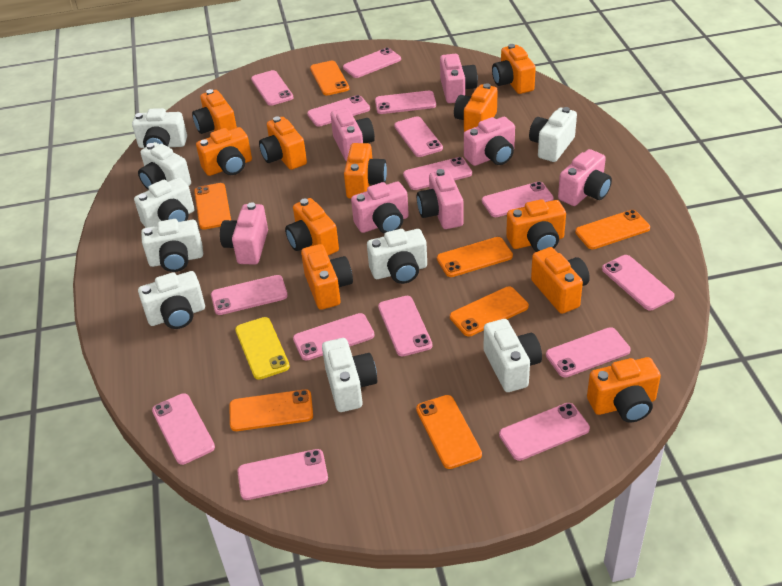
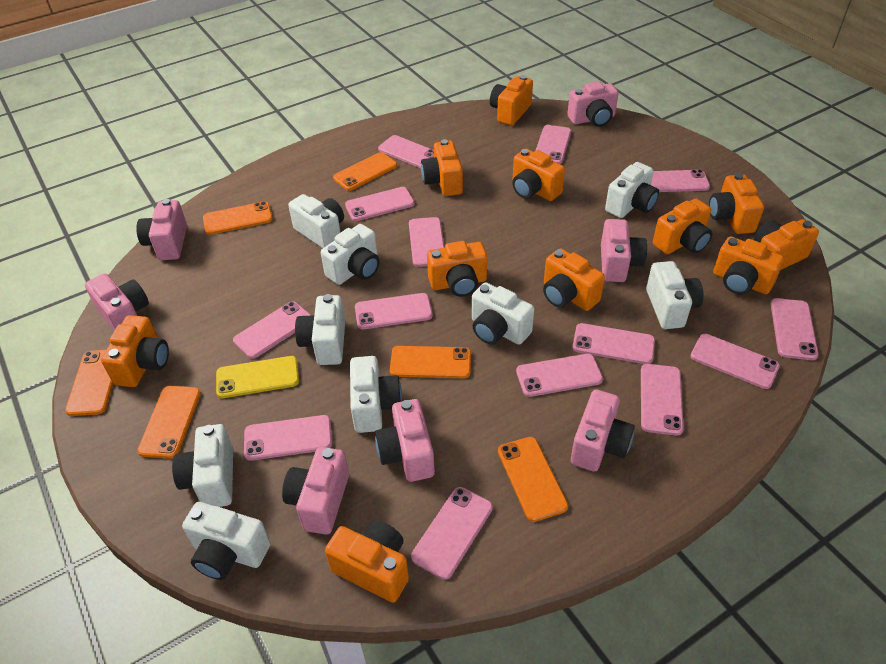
orange phone: [194,183,231,230] [229,389,313,431] [310,61,349,96] [416,395,482,469] [437,237,513,277] [450,286,529,337] [575,210,650,249] = 7 -> [65,350,113,416] [137,386,201,459] [203,201,273,235] [333,152,397,191] [390,346,471,378] [498,437,568,522] = 6
pink phone: [152,393,215,465] [211,275,288,315] [237,449,328,500] [251,70,294,106] [293,313,375,361] [307,95,370,127] [343,48,401,78] [375,91,436,114] [378,296,432,356] [394,116,443,157] [403,157,472,190] [482,181,554,217] [499,403,590,461] [546,327,631,378] [602,255,675,310] = 15 -> [233,301,311,359] [244,415,332,461] [345,187,415,221] [355,293,433,329] [378,135,434,168] [409,217,444,267] [411,487,493,580] [516,354,603,397] [535,125,571,164] [572,323,655,364] [641,364,684,435] [651,169,710,192] [691,334,780,389] [771,298,819,360] = 14

